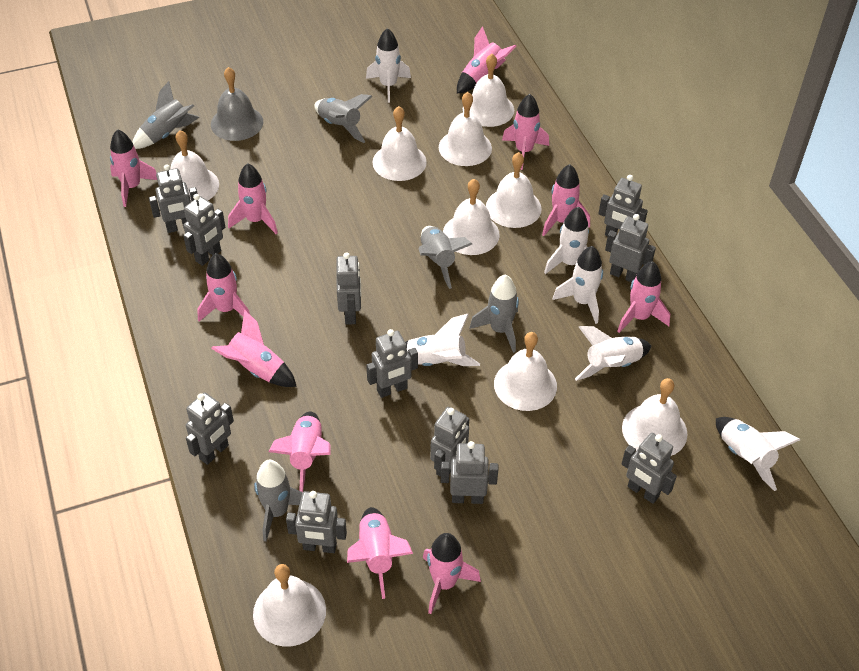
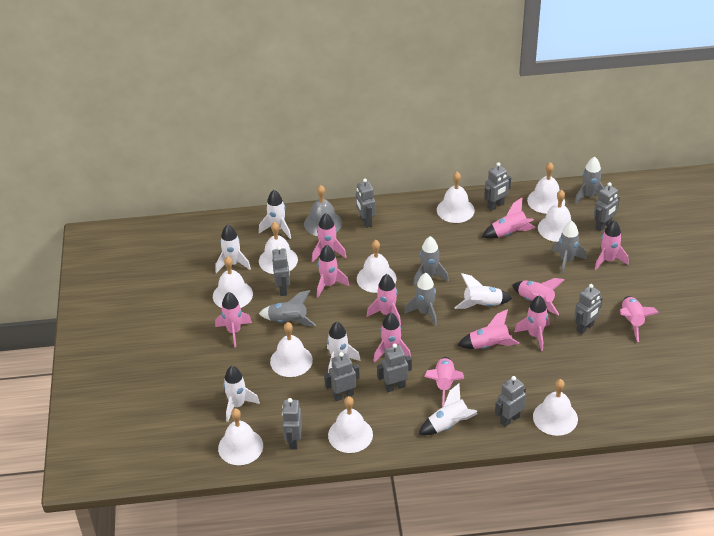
grey robot: [149,164,198,233] [183,194,225,266] [186,392,234,465] [286,491,347,553] [337,252,361,325] [366,329,418,398] [430,407,469,477] [441,441,498,504] [598,175,648,236] [605,214,656,283] [622,433,677,504] = 11 -> [272,246,290,296] [282,398,302,450] [324,352,360,401] [356,178,376,228] [377,343,412,392] [484,162,511,211] [495,376,526,427] [574,284,603,334] [594,182,620,231] = 9
pink rocket: [110,129,157,207] [198,253,250,321] [211,310,297,387] [228,163,278,234] [268,412,330,492] [347,507,413,599] [423,533,481,614] [457,26,517,94] [502,94,549,170] [542,164,590,236] [617,261,670,333] = 11 -> [215,292,252,348] [312,213,347,262] [317,245,349,297] [367,274,401,326] [373,313,411,363] [424,357,464,406] [458,309,519,349] [482,198,536,239] [512,278,564,315] [514,295,550,351] [594,220,628,270] [620,296,659,342] = 12
white bell: [170,130,219,200] [253,564,326,647] [372,106,427,181] [439,92,492,166] [443,179,500,255] [463,54,514,127] [486,152,542,228] [494,332,557,411] [622,378,687,456] = 9 -> [213,256,253,308] [218,408,263,465] [259,222,298,274] [270,322,313,377] [328,396,373,453] [357,240,397,293] [437,172,475,223] [527,162,565,214] [533,379,578,436] [538,190,571,242] = 10

